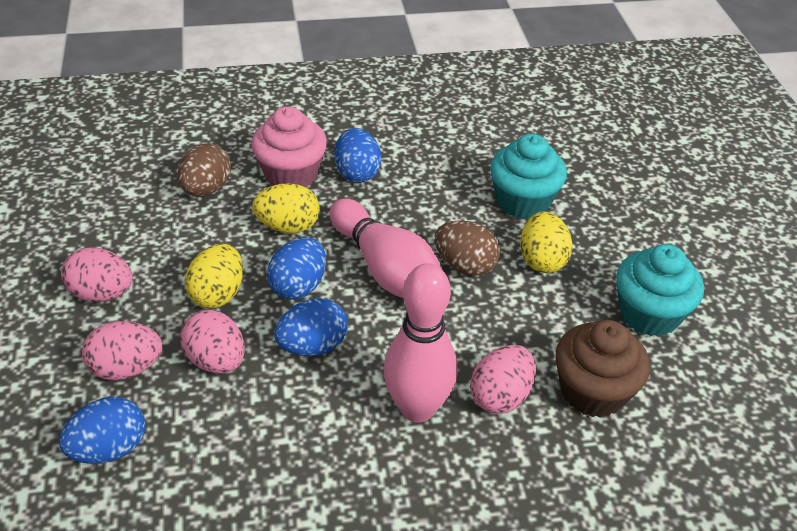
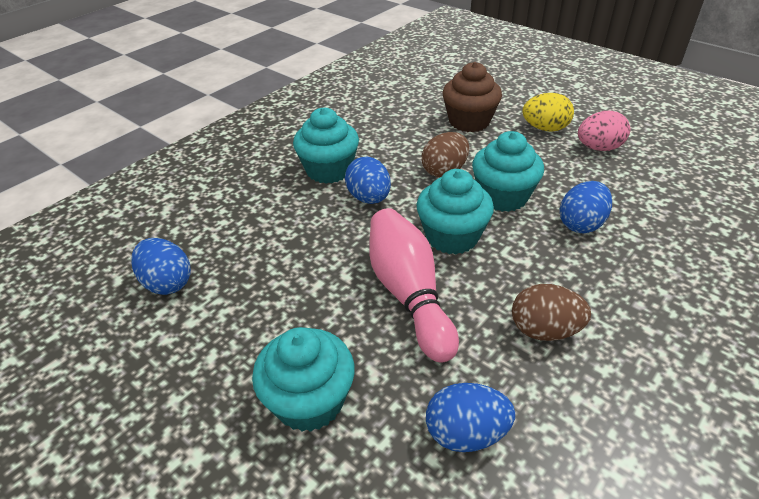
pink bowling pin: [330,199,443,298] [384,263,457,423] = 2 -> [369,208,459,363] = 1
pink cupcake: [251,106,327,187] = 1 -> none = 0
pink egg: [61,247,133,302] [82,321,163,380] [180,310,245,374] [470,345,536,414] = 4 -> [578,111,630,151] = 1
turquoise cupcake: [490,134,567,219] [616,244,704,337] = 2 -> [252,327,355,432] [293,108,359,183] [416,169,494,254] [472,131,544,212] = 4
yellow egg: [185,244,243,308] [252,183,320,233] [520,211,573,273] = 3 -> [522,93,574,132] = 1

